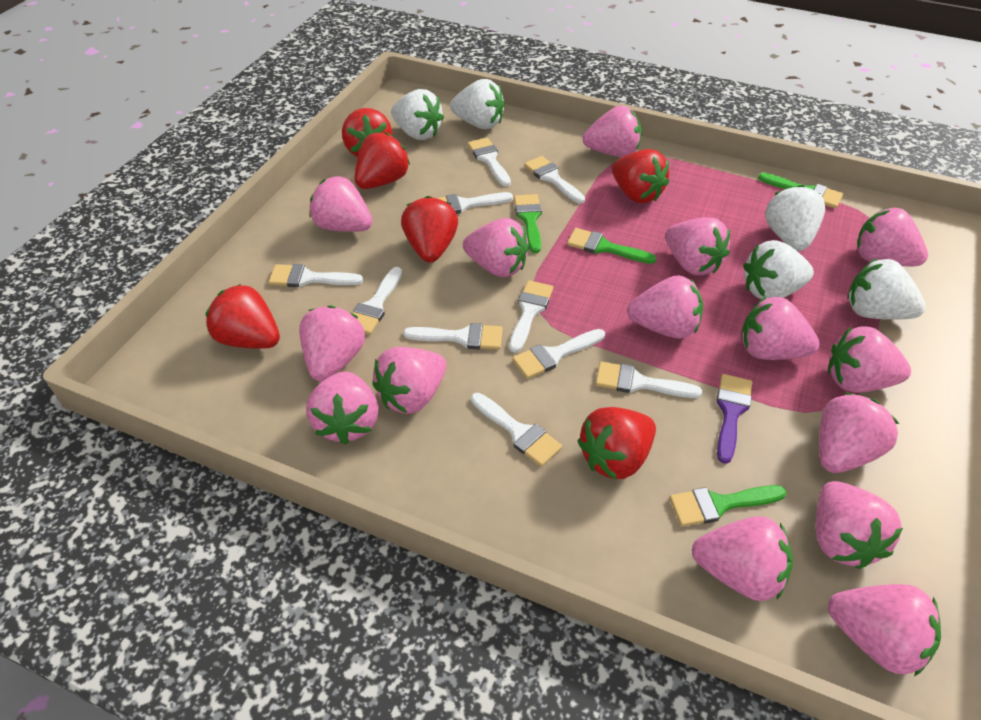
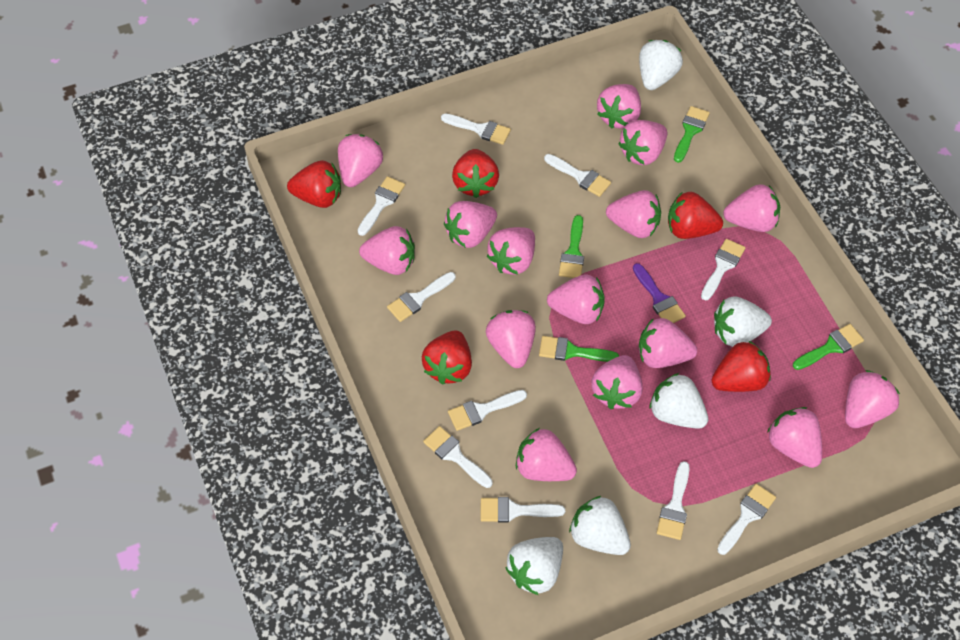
red strawberry: [206,284,280,349] [342,108,392,157] [355,132,410,189] [401,196,458,263] [577,407,656,480] [612,149,669,203] = 6 -> [287,160,341,208] [422,330,472,385] [452,149,499,198] [668,192,723,239] [712,340,771,392] = 5

